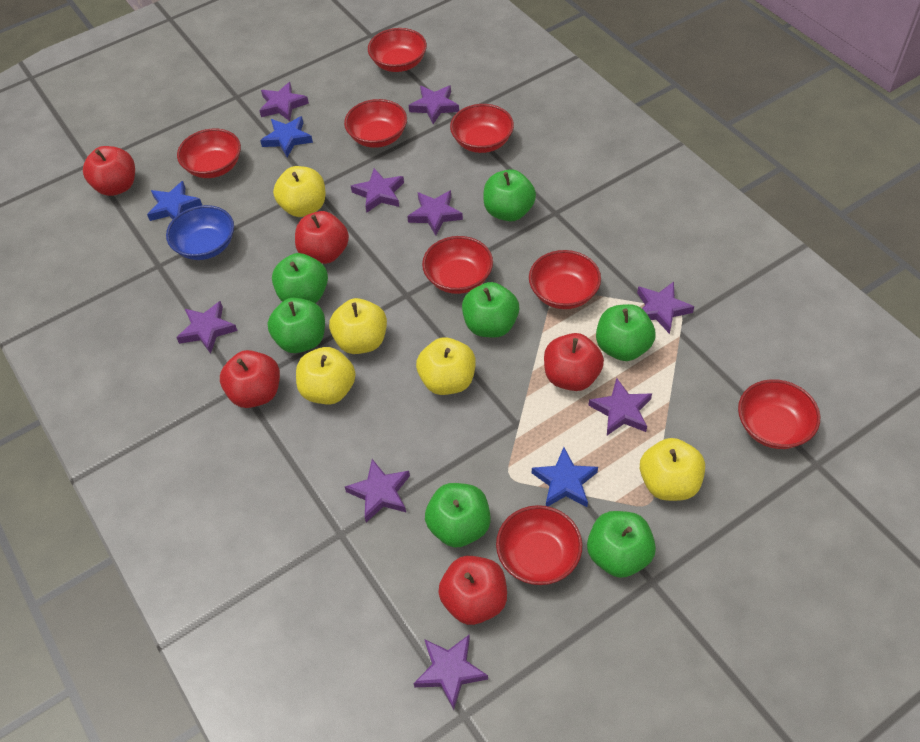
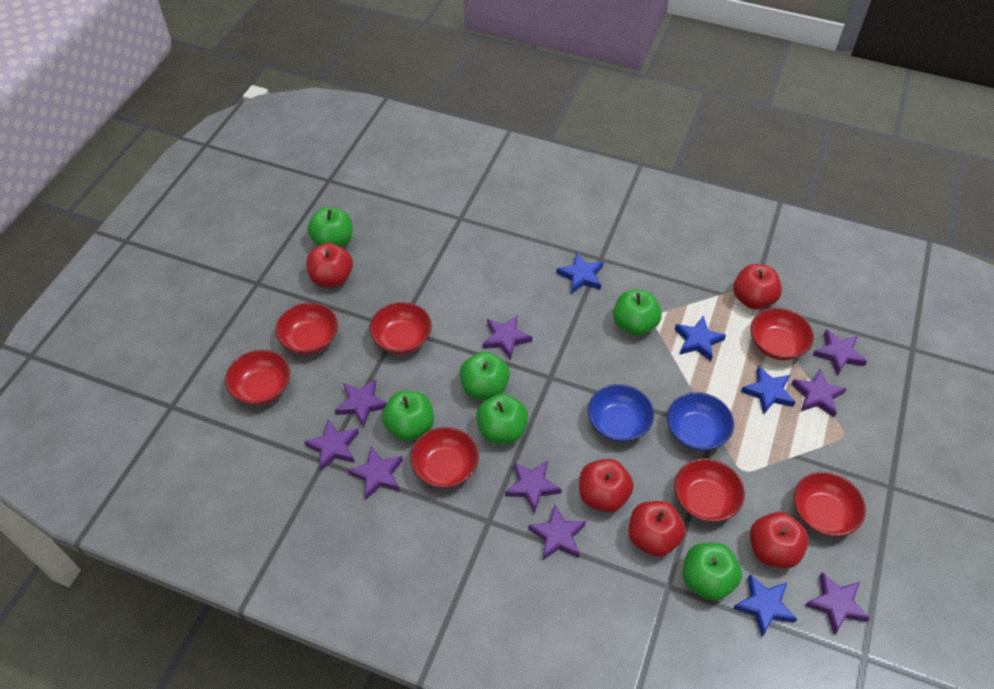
blue bowl: [166,205,234,260] = 1 -> [588,384,654,442] [667,392,734,451] = 2
blue star: [147,181,202,221] [260,116,313,157] [532,447,598,507] = 3 -> [556,252,604,294] [675,316,726,361] [733,575,797,636] [741,366,795,415] = 4
green apple: [268,298,325,353] [272,253,328,303] [425,483,491,548] [462,282,519,338] [483,169,536,222] [587,511,656,578] [596,304,655,361] = 7 -> [307,207,353,248] [382,391,434,441] [459,352,510,400] [476,393,528,444] [613,290,662,336] [683,543,742,601] = 6
red bowl: [177,128,241,178] [344,99,407,148] [368,28,427,72] [422,236,493,294] [450,104,514,153] [496,505,582,585] [529,250,601,309] [738,379,820,449] = 8 -> [225,350,290,405] [275,302,338,355] [370,302,432,354] [410,427,479,488] [674,458,745,522] [750,308,814,360] [793,472,866,537] = 7
yellow apple: [273,166,325,217] [296,347,356,405] [329,298,387,354] [416,337,476,395] [640,438,705,501] = 5 -> none = 0

